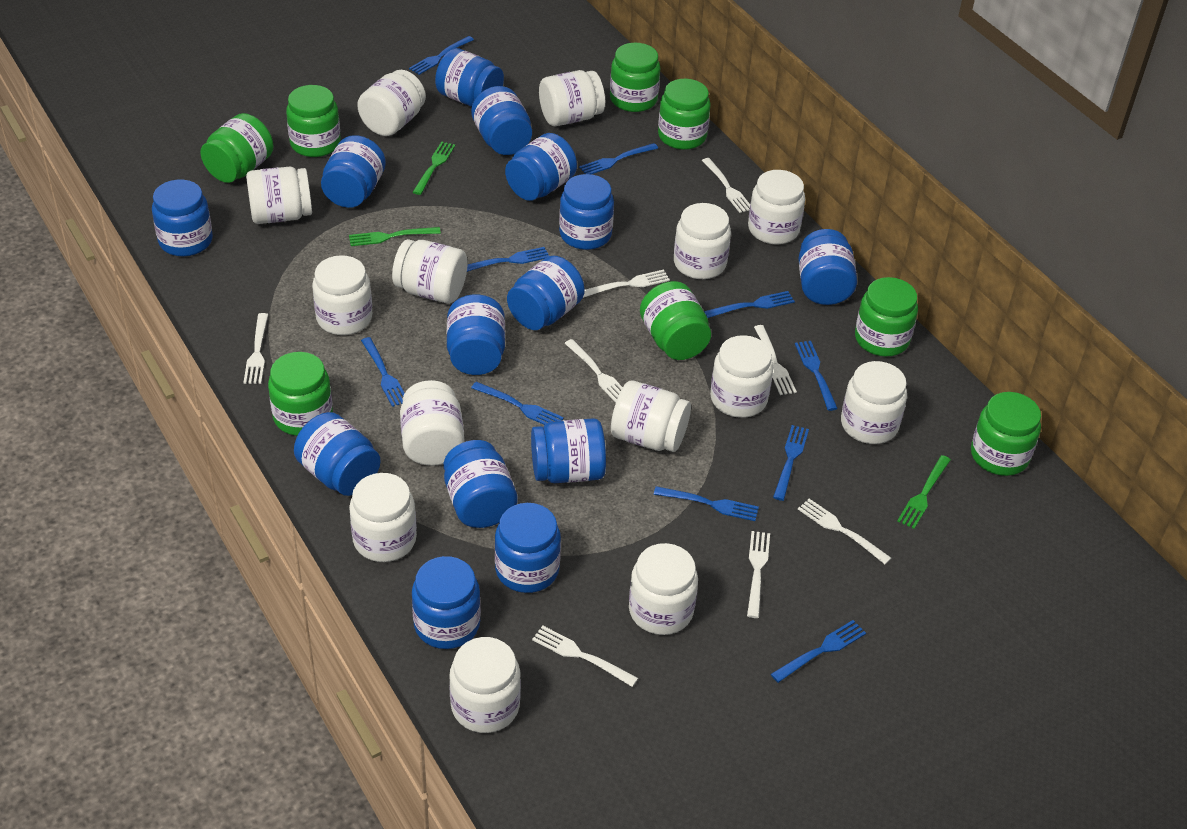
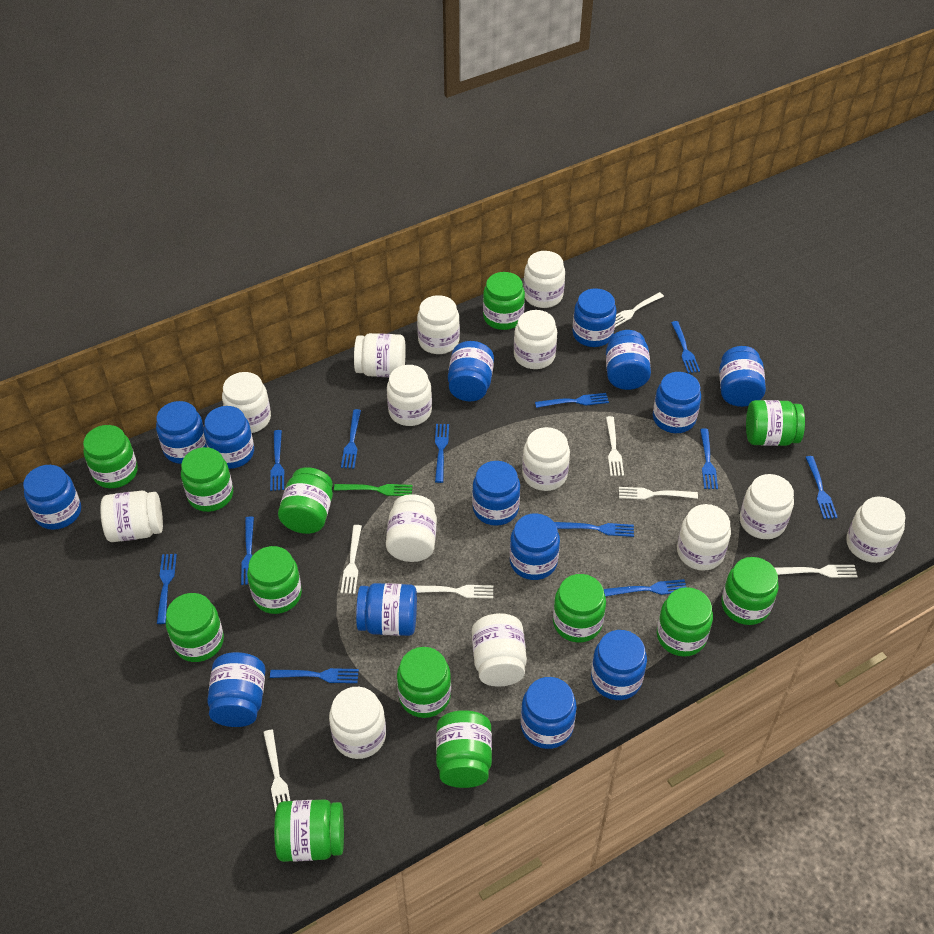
blue fork: [361,337,405,407] [409,36,474,75] [467,247,549,272] [471,382,564,425] [579,143,658,174] [654,486,759,521] [704,291,795,318] [771,620,866,683] [773,425,809,501] [795,341,838,411] = 10 -> [157,554,177,624] [241,516,254,585] [270,430,284,491] [270,668,359,683] [341,409,361,469] [435,424,449,483] [535,393,609,408] [554,522,634,537] [604,579,686,597] [671,321,700,373] [700,428,718,489] [805,456,838,519] = 12
green fork: [349,227,441,246] [413,141,456,195] [897,455,951,529] = 3 -> [334,484,413,496] = 1
green jar: [200,113,274,183] [268,352,333,436] [286,85,341,157] [610,43,660,112] [640,281,711,360] [658,79,711,150] [855,277,918,356] [971,392,1041,476] = 8 -> [83,425,138,488] [166,593,224,662] [181,447,233,512] [247,546,302,614] [274,799,344,862] [278,467,333,534] [397,647,451,718] [436,710,492,788] [483,272,525,330] [553,574,606,643] [657,587,713,657] [721,557,779,625] [746,400,805,446] = 13
white fork: [243,313,268,384] [532,626,638,687] [565,339,623,403] [583,270,670,298] [702,158,750,213] [747,531,770,618] [754,325,797,395] [798,499,891,564] = 8 -> [263,730,290,813] [341,525,362,594] [415,585,493,598] [606,416,624,476] [615,292,664,327] [619,487,698,500] [775,565,858,578] = 7

